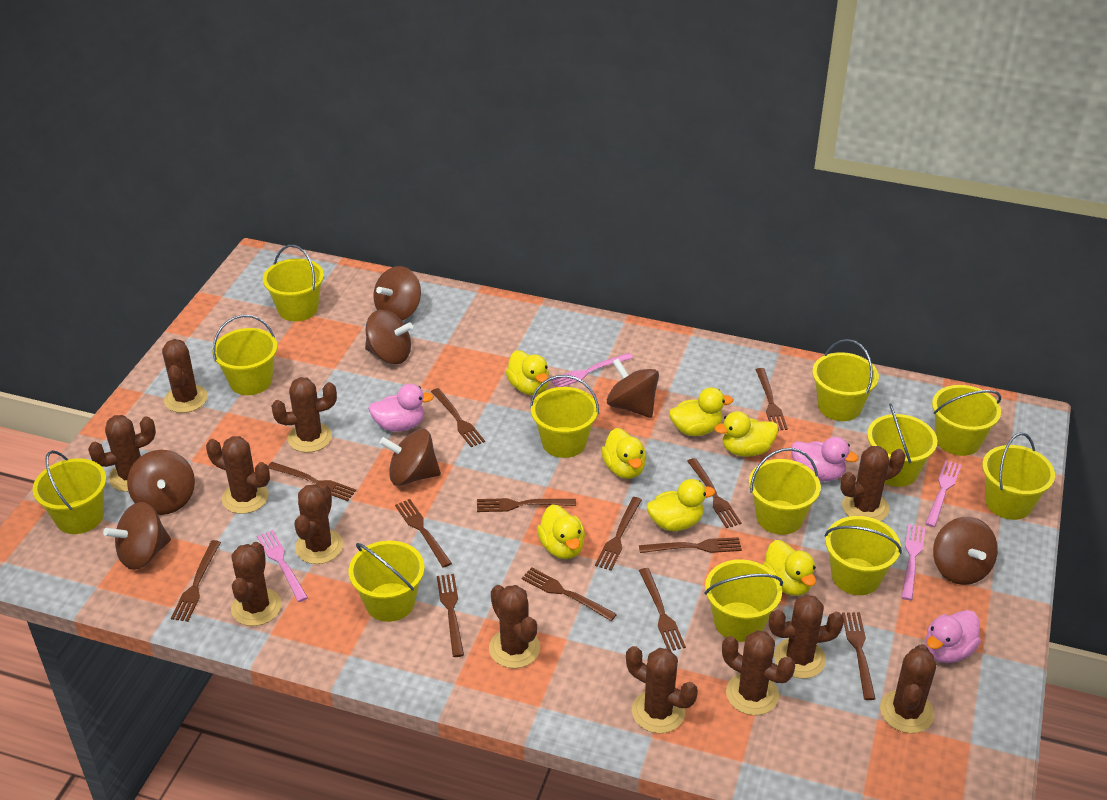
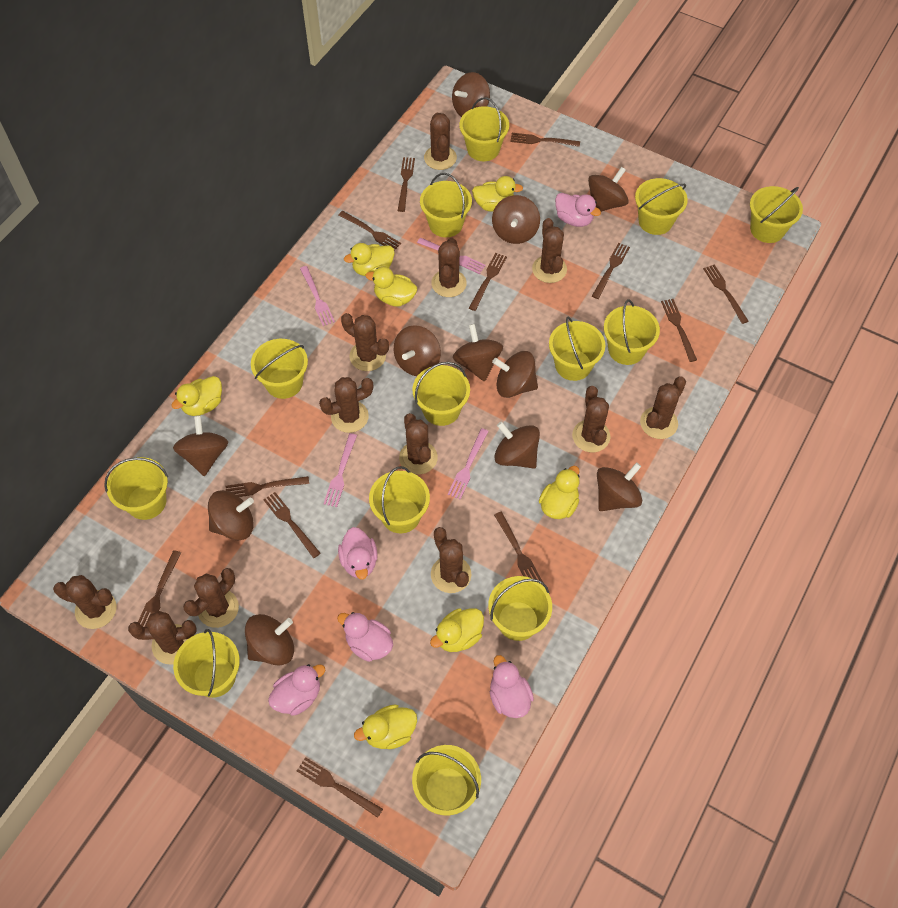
brown fork: [171,540,221,622] [268,462,356,501] [395,499,452,568] [431,388,485,447] [437,574,464,657] [477,498,576,512] [522,567,617,621] [595,497,642,571] [639,537,742,553] [639,568,686,651] [687,458,742,528] [755,368,788,431] [842,612,876,700] = 13 -> [138,550,181,627] [226,476,309,497] [263,492,321,558] [297,757,383,818] [338,211,401,251] [398,157,415,212] [469,253,507,311] [494,512,543,582] [510,133,580,147] [592,243,630,299] [661,299,697,362] [703,264,748,324] = 12
brown spinning top: [103,502,171,570] [127,450,195,515] [365,310,413,364] [373,266,421,321] [380,429,441,486] [607,358,659,418] [933,517,998,585] = 7 -> [173,415,228,476] [208,490,254,540] [245,614,294,665] [394,325,441,376] [452,72,490,117] [453,324,503,382] [492,195,540,244] [492,351,538,398] [494,421,540,469] [588,167,629,212] [597,462,642,511] = 11
pink duck: [368,384,434,432] [791,437,858,481] [925,610,981,663] = 3 -> [268,664,325,716] [337,612,393,662] [338,527,378,579] [490,655,534,718] [555,193,601,227] = 5
yellow bucket: [33,450,106,534] [212,315,277,395] [263,245,324,321] [348,541,425,622] [530,375,599,458] [705,559,783,642] [749,448,821,535] [812,339,879,421] [825,516,902,595] [867,403,937,487] [932,385,1001,456] [982,432,1055,520] = 12 -> [104,457,168,520] [173,629,240,698] [251,339,308,399] [369,466,430,533] [412,362,470,426] [412,745,481,815] [420,173,472,237] [459,97,509,161] [488,576,552,641] [549,316,605,381] [604,299,660,365] [635,178,688,235] [750,186,803,243] = 13

